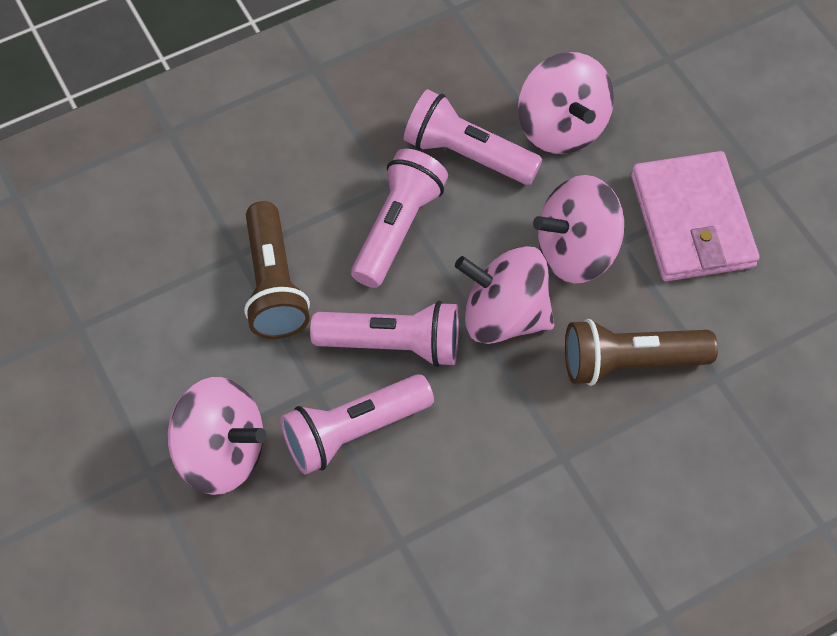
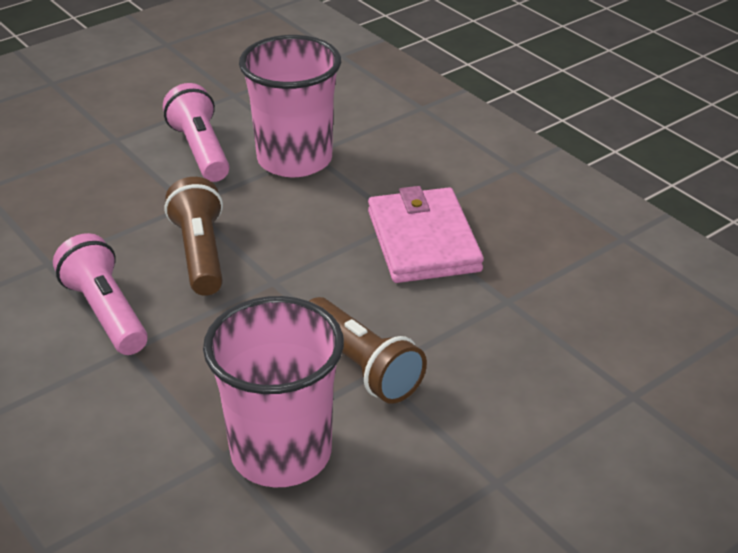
pink cup: none = 0 -> [203,296,344,487] [239,35,341,177] = 2
pink flashlight: [280,374,434,475] [310,301,459,367] [351,149,448,288] [404,89,542,185] = 4 -> [53,233,148,355] [163,83,229,182] = 2
pink spinning top: [168,377,267,495] [455,246,554,344] [518,52,614,154] [533,175,624,283] = 4 -> none = 0

